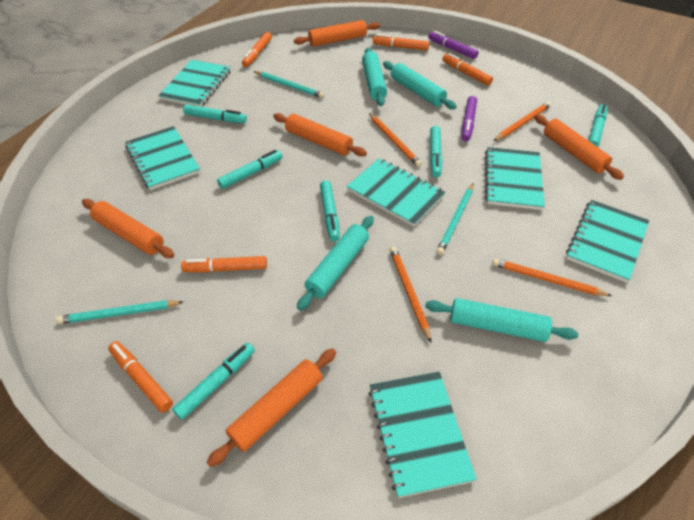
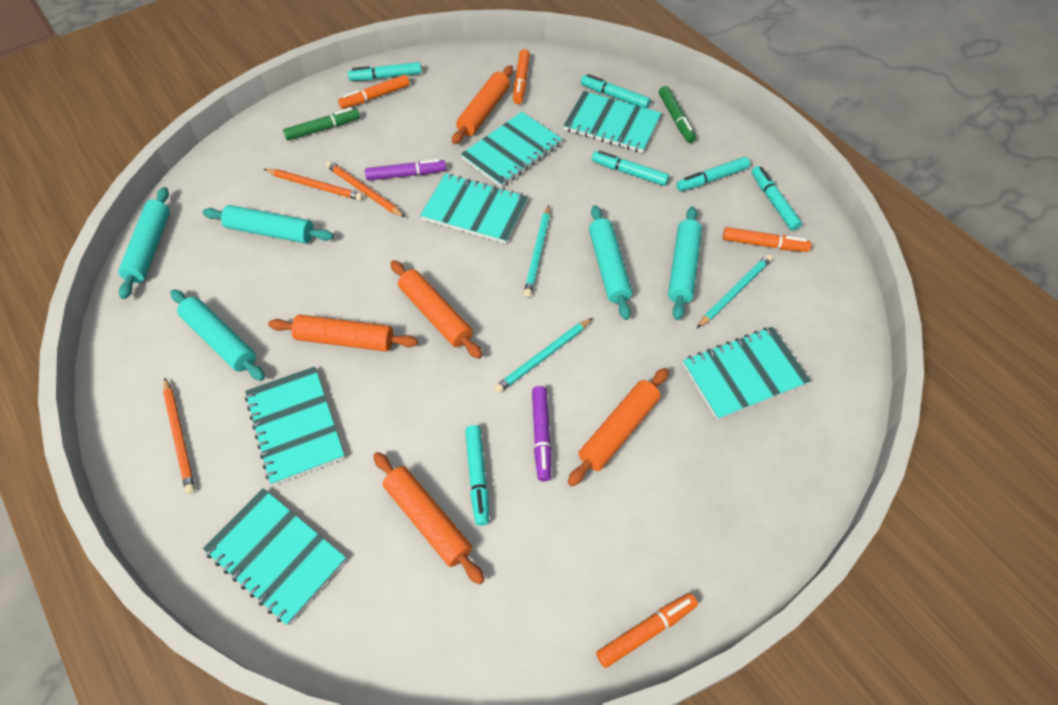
green marker: none = 0 -> [283,108,360,141] [659,86,696,143] = 2
orange marker: [108,341,173,412] [181,256,267,273] [242,32,272,67] [373,34,429,50] [443,53,493,86] = 5 -> [338,75,410,109] [513,49,530,104] [596,593,698,668] [723,227,811,252] = 4
orange pencil: [369,113,422,167] [390,247,431,342] [492,258,612,296] [494,102,551,141] = 4 -> [163,378,195,494] [264,169,363,201] [326,161,405,217] = 3
turquoise rolling pin: [297,216,374,311] [362,48,387,106] [383,61,457,109] [425,298,578,342] = 4 -> [118,187,170,299] [171,289,265,381] [202,205,334,243] [589,205,632,320] [668,207,702,320] = 5

